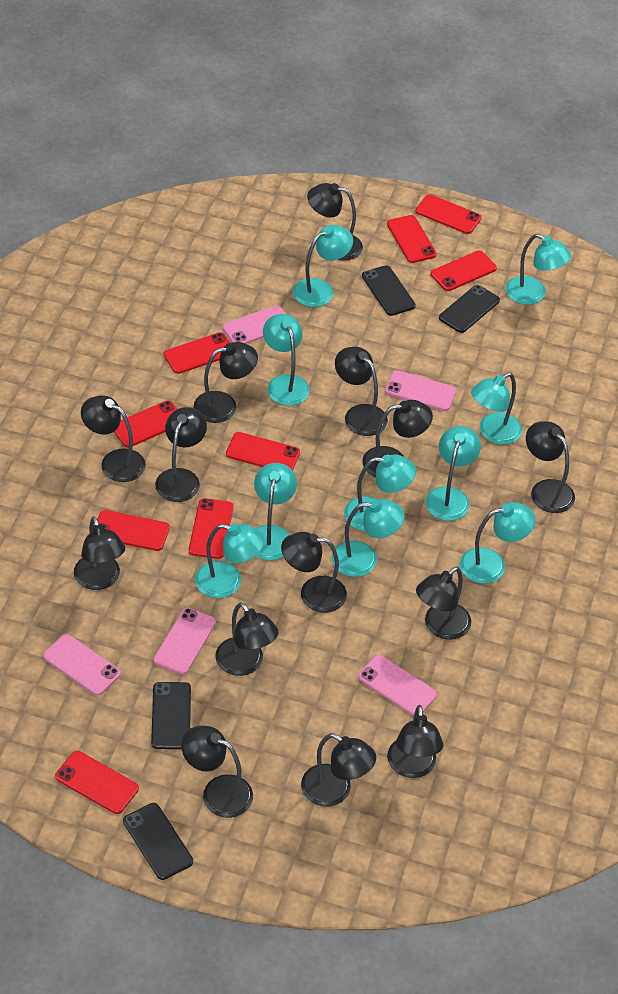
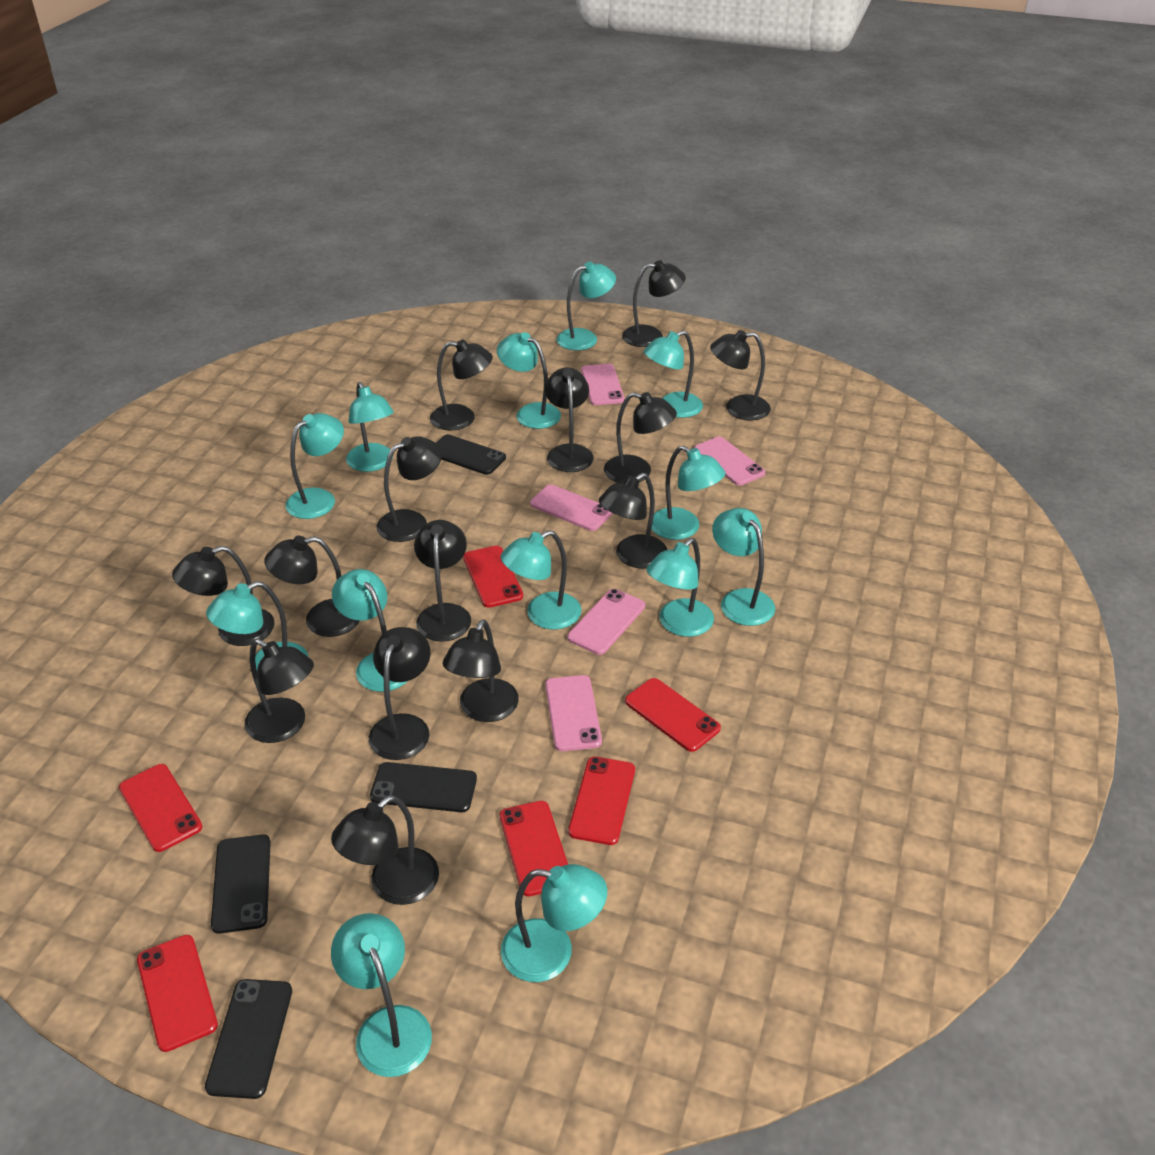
red phone: [55,751,139,814] [97,510,170,551] [114,401,177,447] [164,332,230,374] [189,498,234,559] [226,432,300,471] [387,215,437,263] [415,194,482,234] [431,250,497,291] = 9 -> [119,764,203,852] [137,935,218,1052] [463,546,523,608] [500,801,568,896] [568,756,635,845] [625,678,721,752] = 6
turquoise lamp: [195,523,264,598] [254,463,297,560] [263,314,310,406] [293,225,353,307] [332,499,405,577] [344,454,416,531] [425,426,481,521] [460,502,536,583] [471,373,522,445] [505,234,571,305] = 10 -> [206,581,308,670] [286,413,344,519] [331,913,432,1077] [332,569,407,692] [346,382,394,472] [497,332,561,429] [501,530,581,630] [501,864,607,982] [557,262,616,351] [644,330,703,418] [646,538,714,637] [652,446,725,540] [712,508,775,626] = 13

